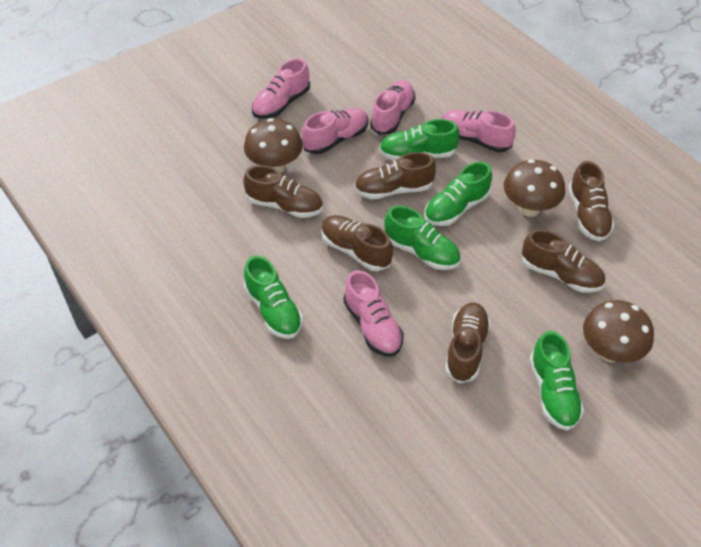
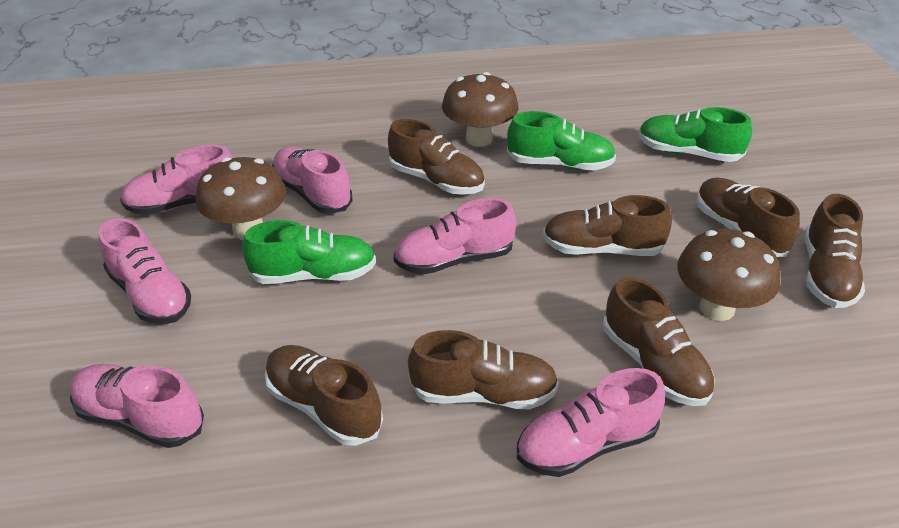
brown shoe: [243,165,323,218] [321,215,393,271] [354,152,436,199] [445,302,491,384] [522,229,605,293] [568,161,615,241] = 6 -> [265,345,383,446] [388,119,485,195] [408,330,559,409] [543,195,672,256] [603,277,715,406] [696,178,800,257] [805,194,865,308] = 7
green shoe: [244,255,303,339] [379,119,460,160] [384,206,461,270] [424,162,492,226] [530,331,584,431] = 5 -> [242,220,376,284] [507,111,616,171] [638,107,752,162] = 3
pink shoe: [252,58,310,119] [302,108,368,154] [344,270,404,357] [370,80,415,135] [442,110,516,152] = 5 -> [70,364,204,448] [99,218,191,324] [120,145,233,215] [272,147,352,214] [394,198,516,274] [517,368,665,477] = 6

